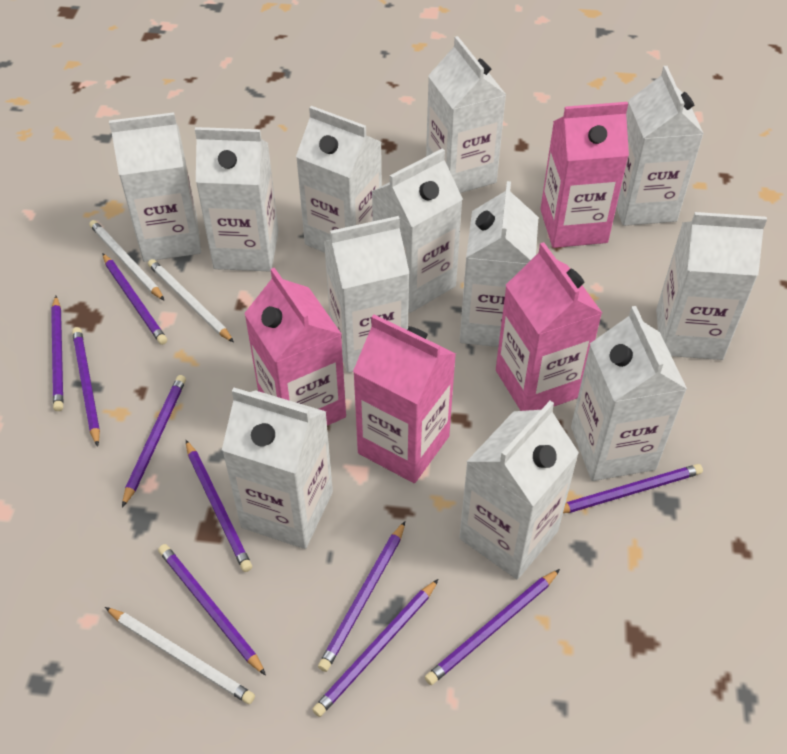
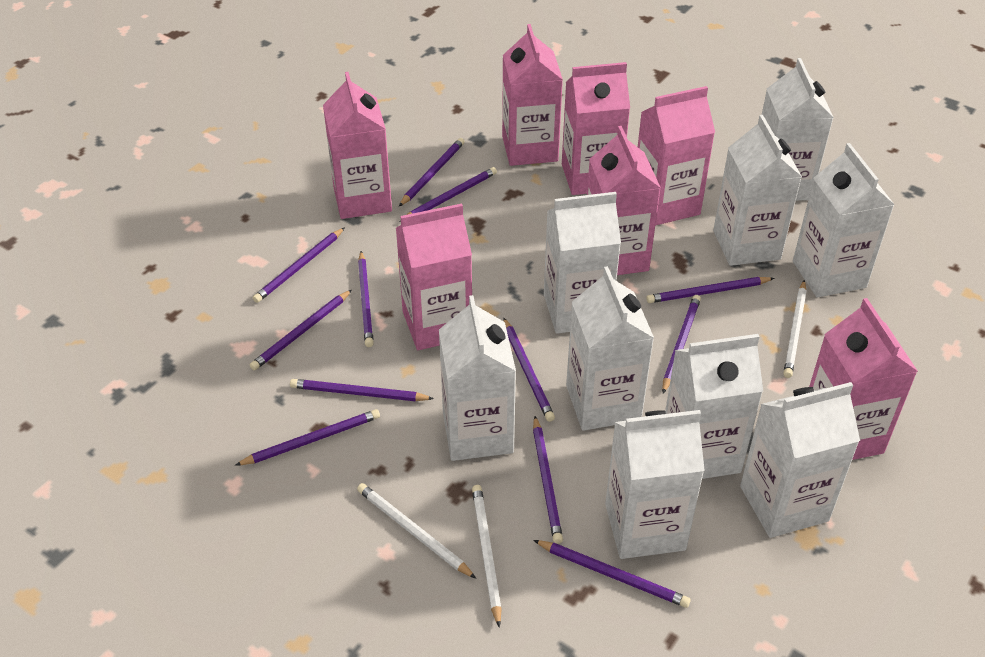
pink carton: [244,268,346,426] [353,314,456,483] [496,242,602,411] [540,102,629,248] = 4 -> [323,72,392,219] [396,204,472,350] [502,24,563,166] [562,62,630,195] [587,126,661,275] [638,86,715,226] [809,298,918,460] = 7
purple pencil: [51,296,63,411] [72,327,100,447] [102,253,167,345] [122,375,186,507] [158,544,266,676] [186,440,252,572] [312,579,439,717] [318,521,405,672] [425,569,560,685] [563,464,703,513] = 10 -> [235,409,380,466] [250,290,352,370] [253,227,345,303] [290,379,434,401] [358,251,374,347] [399,138,465,206] [399,167,497,222] [503,318,555,422] [533,416,563,544] [533,540,691,608] [646,277,774,303] [662,295,701,393] = 12
white carton: [109,112,201,262] [195,127,279,271] [222,388,333,549] [296,106,382,253] [324,216,409,373] [371,148,463,313] [426,36,506,193] [459,401,579,579] [460,181,538,347] [571,306,687,481] [616,66,704,226] [656,212,767,360] = 12 -> [439,295,516,461] [544,192,621,334] [566,266,654,431] [605,410,705,559] [665,334,763,479] [713,115,802,266] [740,382,860,538] [762,58,834,201] [793,143,895,298] = 9

